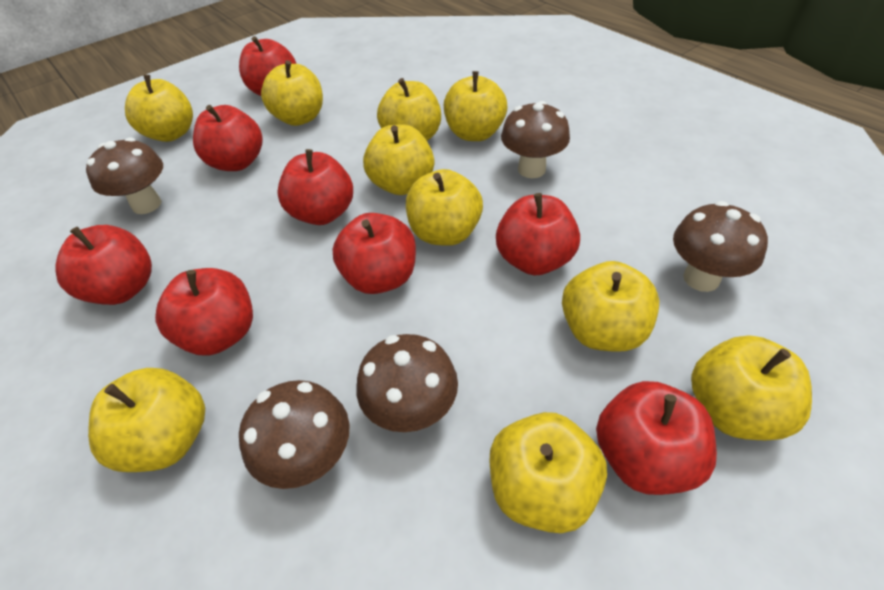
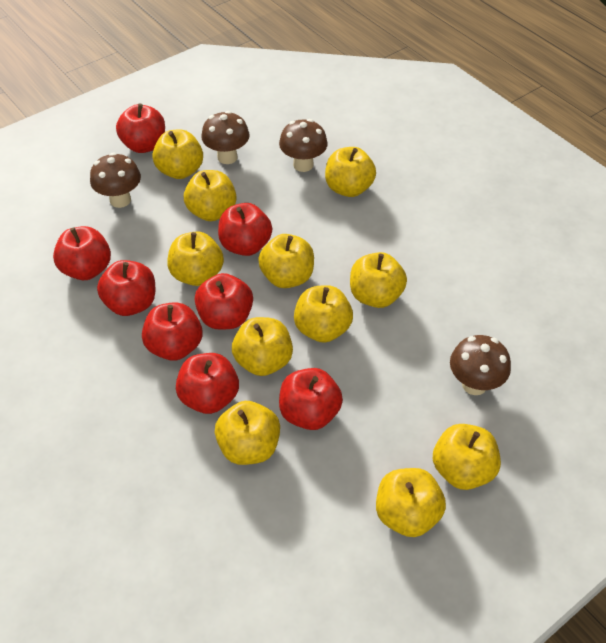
brown mushroom: [86,137,163,214] [239,380,350,489] [356,334,458,432] [501,101,570,178] [673,201,768,292] = 5 -> [90,153,141,208] [202,111,249,164] [279,119,328,172] [450,335,511,395] = 4
yellow apple: [88,368,205,472] [125,75,193,142] [261,60,323,126] [363,125,434,195] [377,78,441,141] [406,169,483,246] [444,71,508,141] [489,412,607,533] [562,261,659,352] [691,335,812,440] = 10 -> [152,129,203,179] [167,231,224,286] [184,170,237,221] [215,401,280,465] [232,317,293,376] [258,234,314,288] [294,285,353,343] [325,147,376,197] [350,252,407,308] [376,468,446,537] [433,424,501,490] = 11

